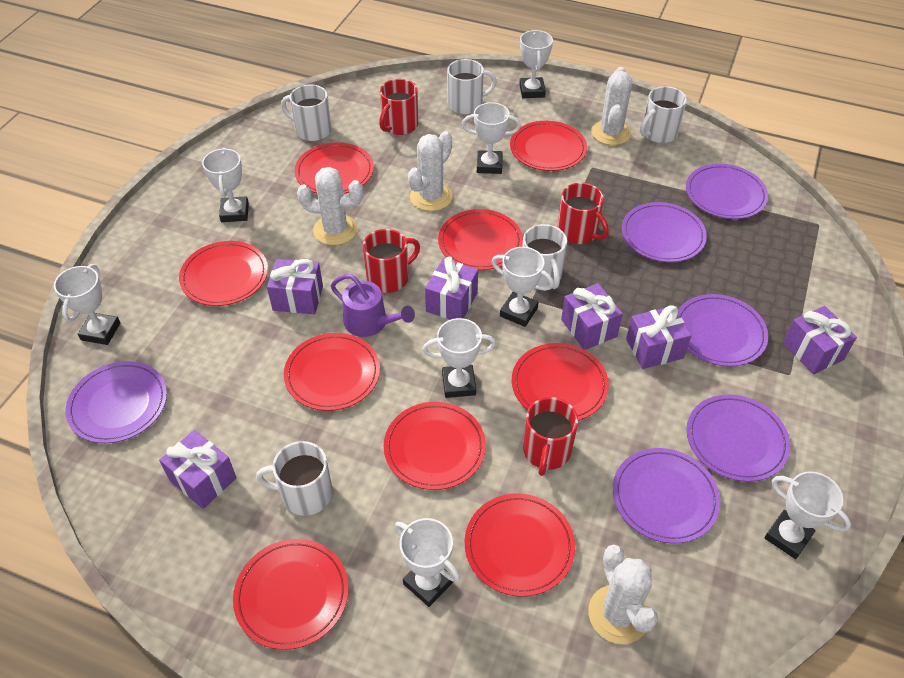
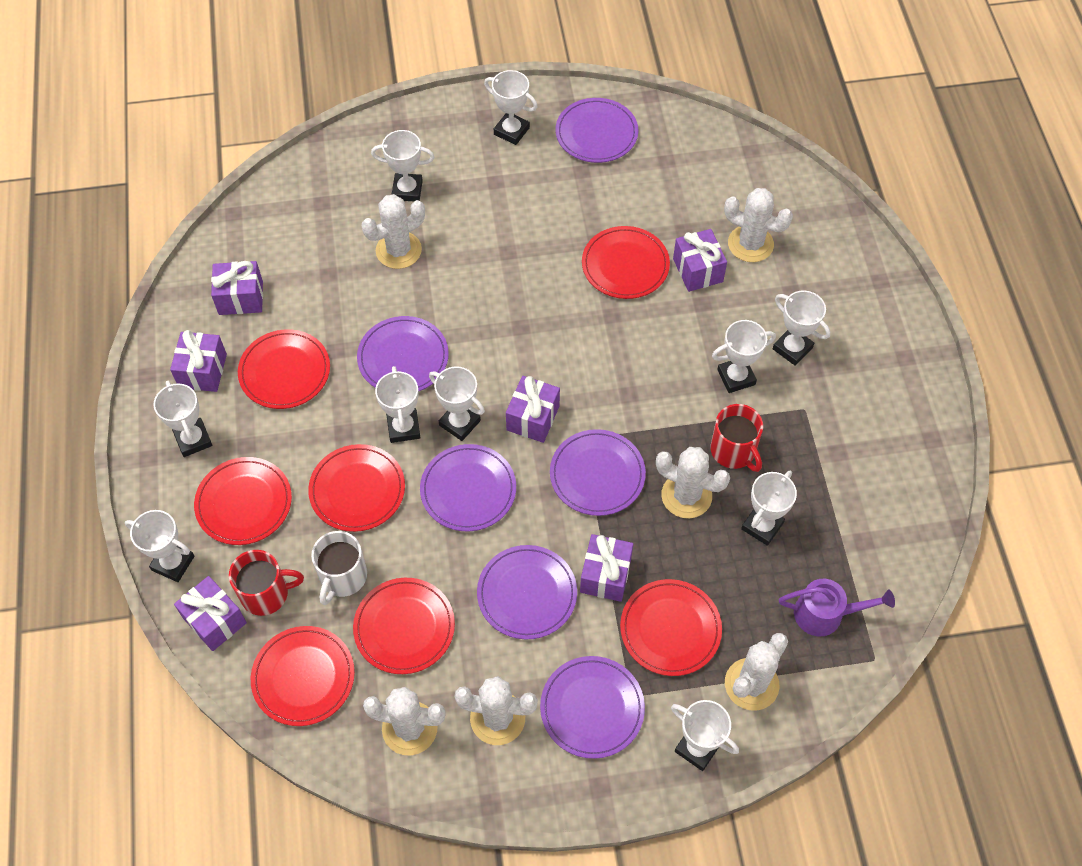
red mug: [363,229,420,293] [379,79,418,135] [523,397,578,476] [558,183,609,244] = 4 -> [229,550,304,616] [710,404,763,472] = 2
red plate: [179,241,268,306] [233,539,349,650] [284,333,380,411] [295,142,374,193] [384,402,486,490] [438,209,523,270] [465,494,575,597] [510,121,587,171] [512,343,609,420] = 9 -> [194,457,292,545] [238,329,330,409] [251,626,355,726] [308,444,405,532] [353,578,455,674] [582,226,670,299] [620,579,722,676] = 7
white cactus: [297,167,363,245] [408,131,453,211] [588,544,658,644] [591,67,632,145] = 4 -> [362,194,425,269] [363,687,446,755] [454,676,538,745] [656,447,730,518] [724,188,793,262] [725,633,788,711] = 6
white mug: [256,441,333,516] [281,84,332,141] [447,59,497,114] [522,224,567,289] [640,86,687,143] = 5 -> [311,531,367,605] = 1
white trophy: [54,264,120,345] [202,148,249,222] [395,518,460,607] [423,318,496,398] [462,102,521,174] [492,247,554,327] [520,30,553,98] [764,471,851,559] = 8 -> [125,510,194,582] [154,381,212,457] [371,130,434,201] [375,366,421,443] [429,366,485,441] [484,70,538,145] [671,700,739,771] [712,320,776,393] [741,471,797,546] [773,291,830,366] = 10

